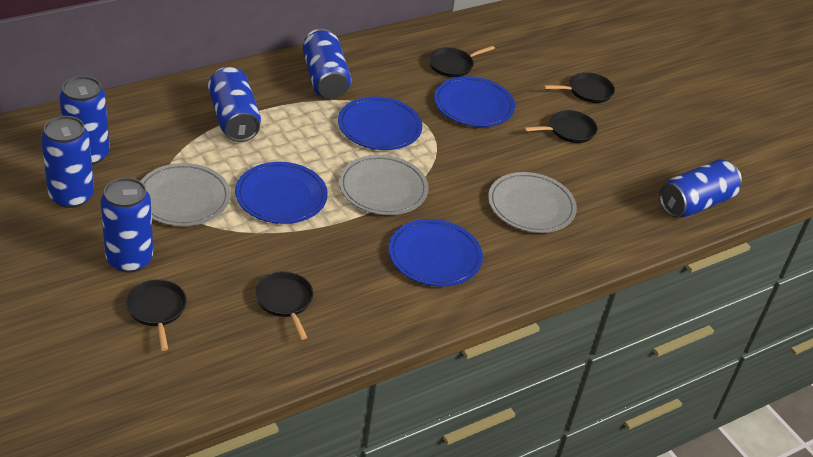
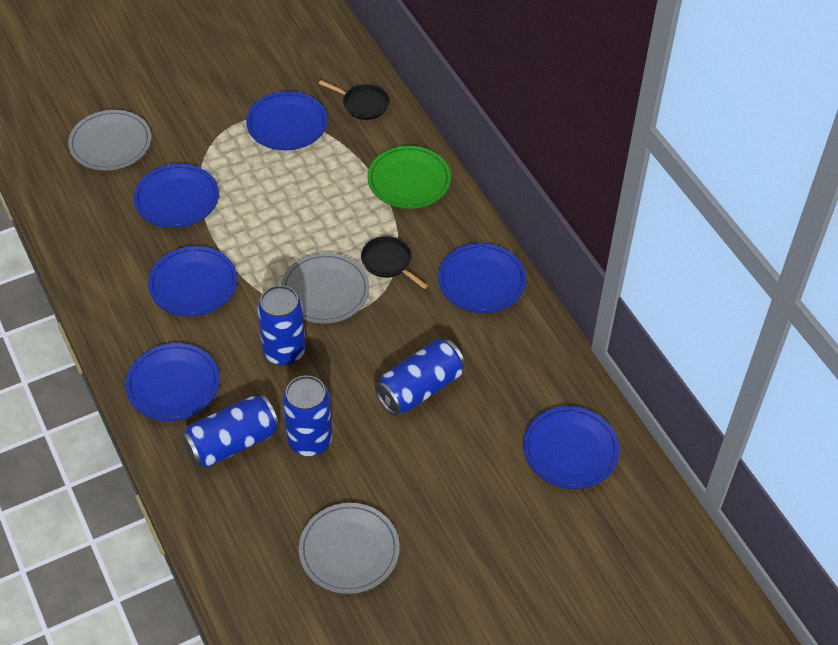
black pan: [126,279,187,351] [255,271,313,340] [429,45,495,77] [524,110,597,143] [544,72,615,103] = 5 -> [319,80,390,120] [361,236,428,289] = 2
blue can: [41,116,94,208] [59,76,110,165] [101,178,153,273] [208,67,261,142] [303,29,351,99] [659,159,742,217] = 6 -> [182,395,279,468] [257,285,306,365] [283,375,332,456] [375,339,465,415] = 4
blue plate: [235,162,328,224] [338,97,422,150] [389,219,483,287] [434,76,515,127] = 4 -> [126,343,220,421] [134,164,219,228] [148,246,237,317] [246,91,328,150] [438,243,526,313] [523,406,619,489] = 6
green plate: none = 0 -> [367,146,451,209] = 1

